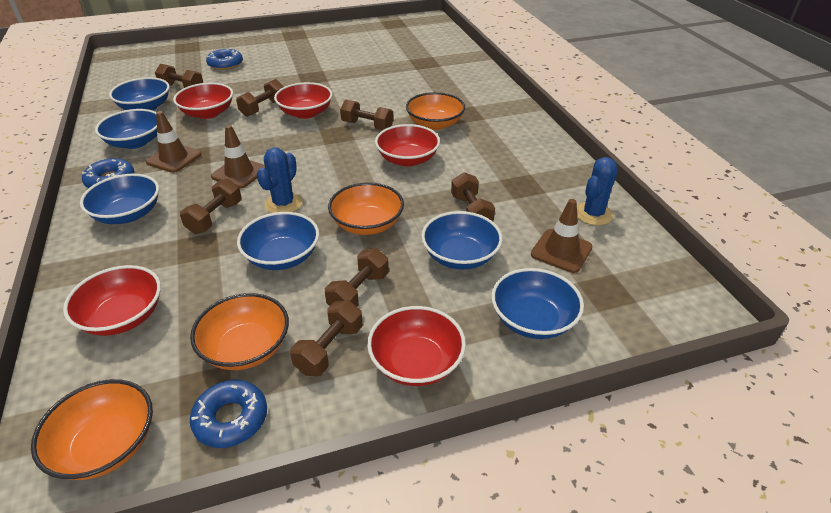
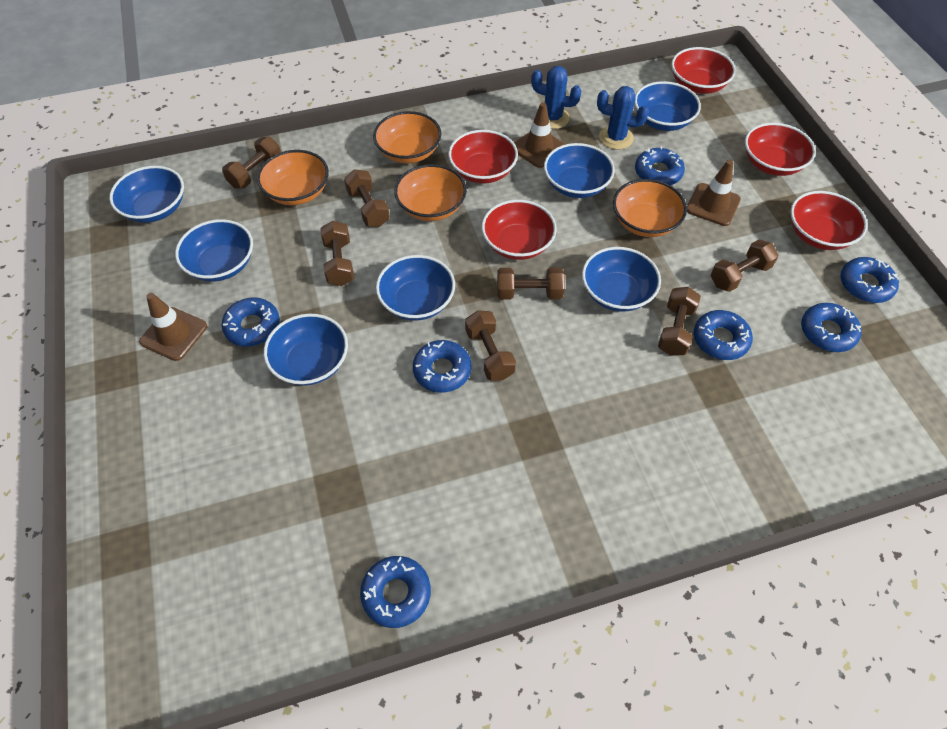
blue bowl: [80,174,159,224] [95,109,157,149] [109,77,170,111] [237,212,319,270] [421,211,503,270] [491,268,584,339] = 6 -> [109,166,184,223] [175,219,253,282] [264,314,348,386] [376,255,455,321] [544,143,615,198] [582,247,661,312] [635,81,701,131] = 7
blue donut: [82,158,134,188] [190,380,267,448] [206,49,243,70] = 3 -> [221,297,280,347] [360,556,431,628] [413,340,472,393] [635,146,685,185] [694,310,753,360] [801,303,862,352] [840,257,899,303] = 7

